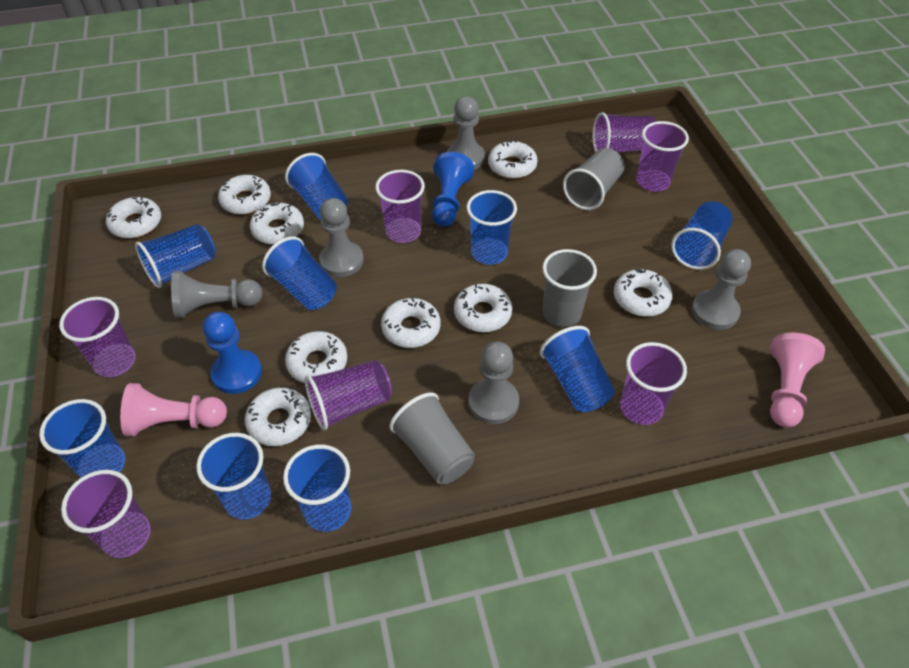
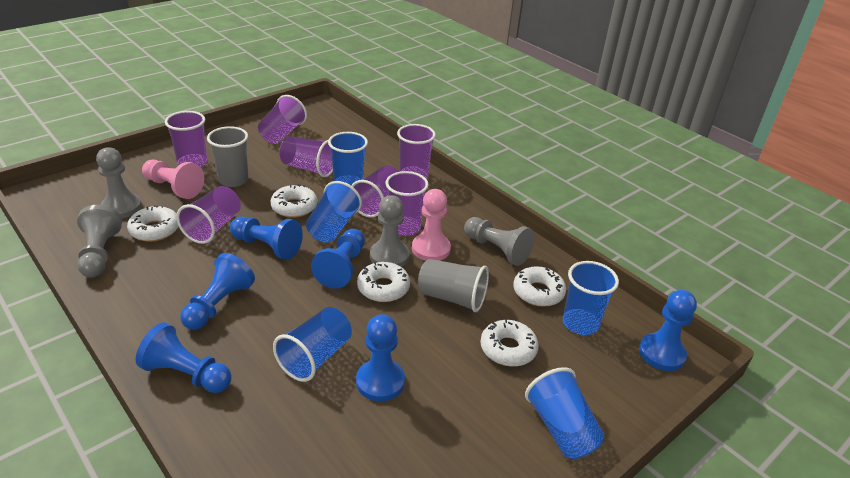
blue cup: [39,399,125,478] [135,224,216,288] [196,433,271,519] [262,236,337,310] [283,444,351,532] [285,153,348,220] [466,190,517,265] [540,326,615,412] [671,201,733,270] = 9 -> [273,307,352,382] [306,181,362,243] [328,132,368,185] [525,367,604,459] [563,261,619,335] = 5
blue pawn: [203,312,262,394] [432,152,474,227] = 2 -> [136,322,232,393] [180,253,255,330] [230,217,303,260] [311,229,365,289] [356,314,405,401] [639,290,697,371] = 6
grey cup: [389,392,475,484] [542,249,597,327] [563,148,624,210] = 3 -> [207,126,248,187] [418,259,489,312] = 2
grey pawn: [171,271,263,318] [319,198,364,277] [447,96,485,170] [469,342,519,424] [692,249,751,330] = 5 -> [77,205,122,277] [96,147,142,219] [370,195,409,267] [464,217,535,266] = 4
white donut: [106,197,161,238] [218,175,271,215] [245,387,311,446] [250,201,304,244] [285,331,347,383] [381,298,440,348] [454,284,512,332] [488,140,538,179] [614,268,672,317] = 9 -> [127,205,179,242] [270,184,317,218] [357,262,410,302] [481,319,539,367] [513,266,566,307] = 5

